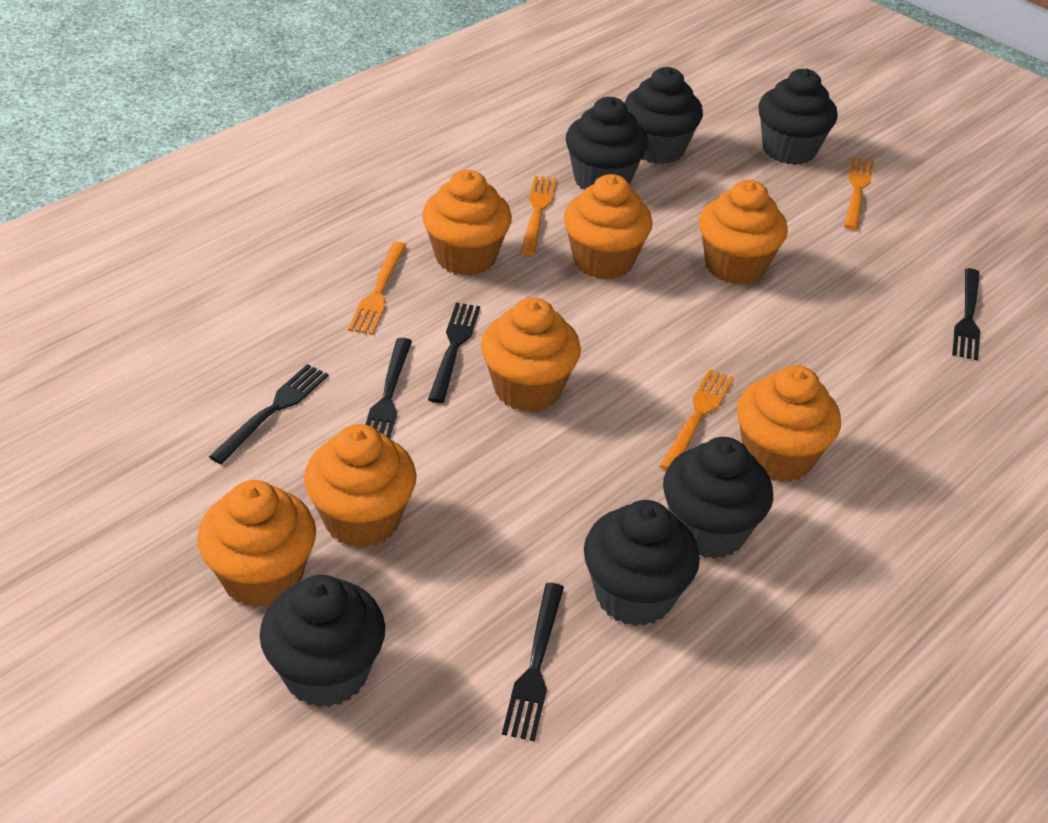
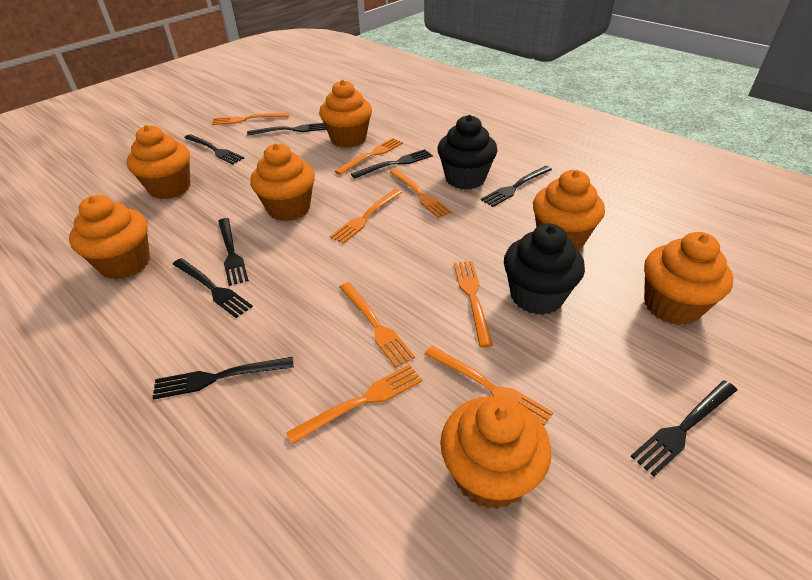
black cupcake: [260,575,385,708] [566,97,648,190] [584,500,700,626] [625,67,703,164] [663,437,773,559] [758,68,838,165] = 6 -> [438,115,497,190] [504,224,585,315] = 2
black fork: [209,364,329,464] [365,338,412,439] [428,303,480,403] [502,583,564,741] [952,268,980,361] = 5 -> [153,357,294,400] [173,258,253,318] [184,134,244,164] [218,218,249,286] [247,123,326,136] [351,149,433,179] [481,166,552,207] [631,380,737,476] = 8
orange fork: [348,242,407,335] [521,176,557,255] [660,369,734,470] [844,157,874,230] = 4 -> [212,113,289,125] [286,364,422,444] [330,189,402,244] [335,138,403,175] [339,282,415,368] [390,169,452,218] [425,346,553,426] [454,261,493,348] = 8

